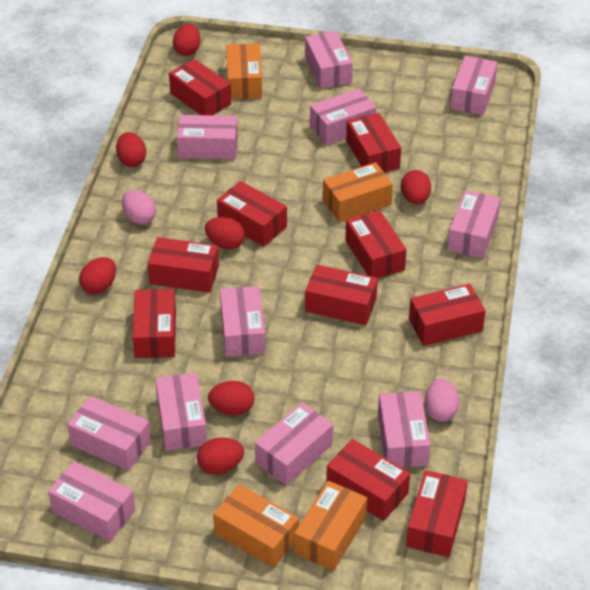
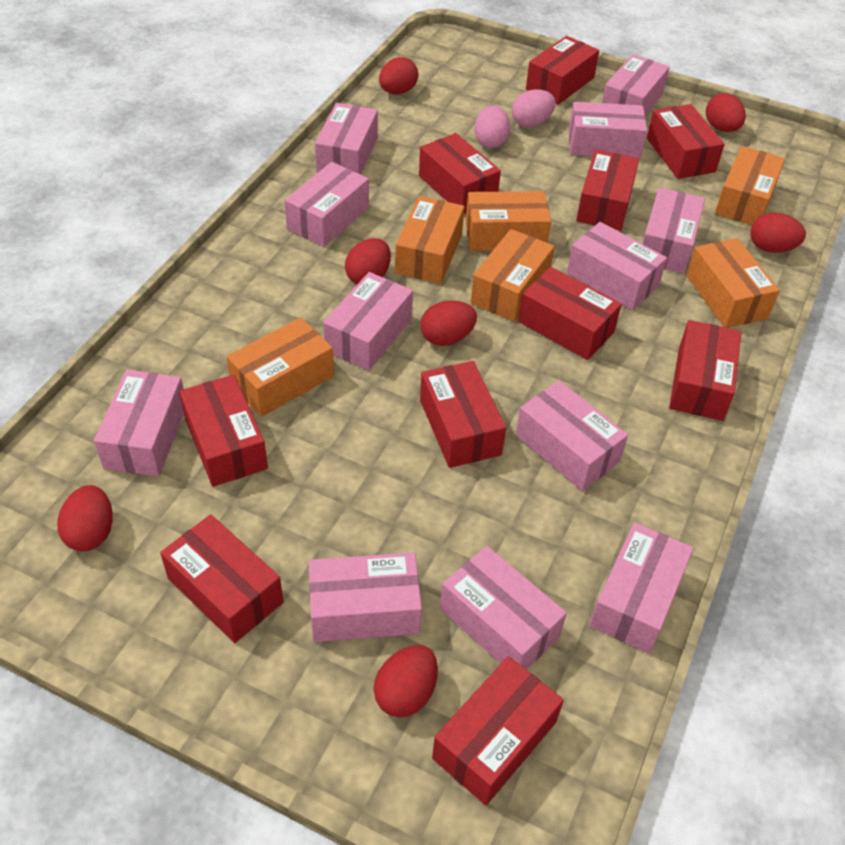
orange box: [213,484,299,568] [226,44,262,99] [294,481,367,571] [323,162,393,222] = 4 -> [226,317,334,417] [395,196,464,284] [466,191,551,251] [471,229,555,322] [686,238,780,328] [715,146,785,225] = 6
pink box: [48,461,135,541] [67,396,151,471] [155,373,207,451] [177,115,238,159] [220,286,265,357] [255,402,333,486] [305,31,353,89] [310,88,376,145] [378,391,430,467] [448,190,501,258] [451,56,498,115] = 11 -> [94,370,184,477] [284,162,369,247] [309,552,422,642] [315,103,378,175] [323,272,413,371] [440,546,567,670] [516,380,628,491] [567,222,667,310] [569,102,647,159] [590,523,694,653] [602,54,670,116] [642,188,705,273] = 12

